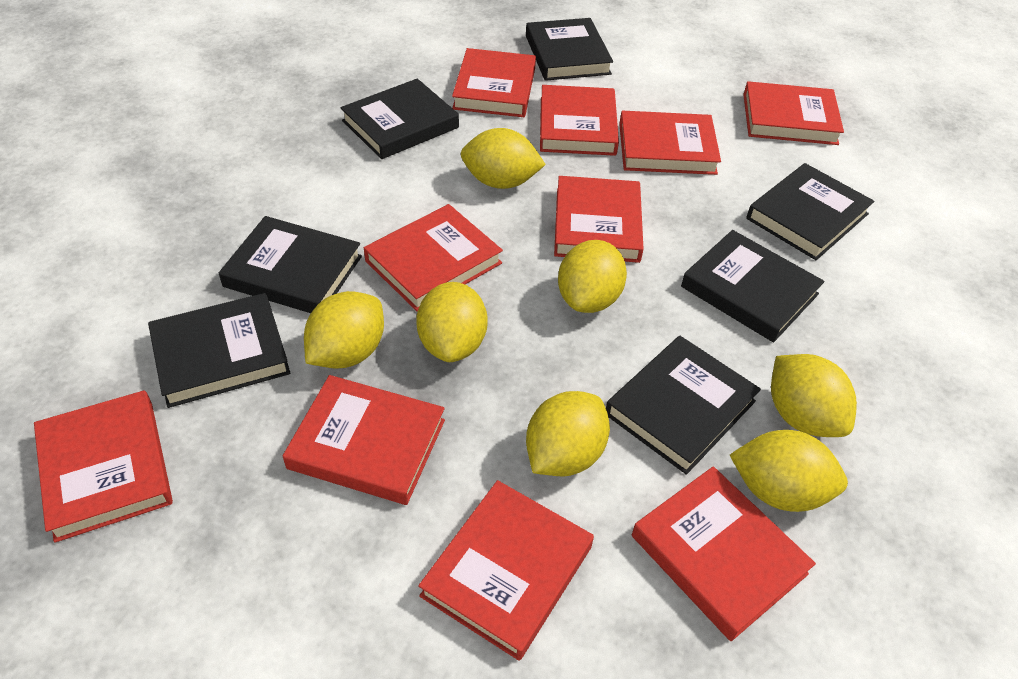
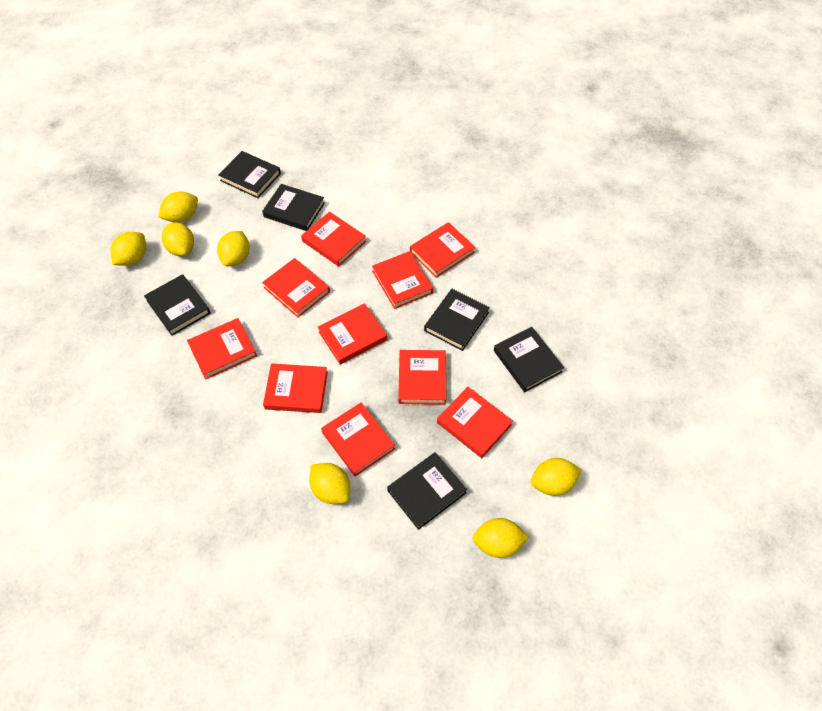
black book: [148,293,290,408] [219,216,362,313] [340,79,459,159] [526,18,613,81] [606,336,761,475] [681,230,824,342] [746,163,874,260] = 7 -> [144,274,211,336] [219,151,281,198] [262,184,325,231] [387,452,467,530] [424,289,490,351] [494,327,564,392] = 6

